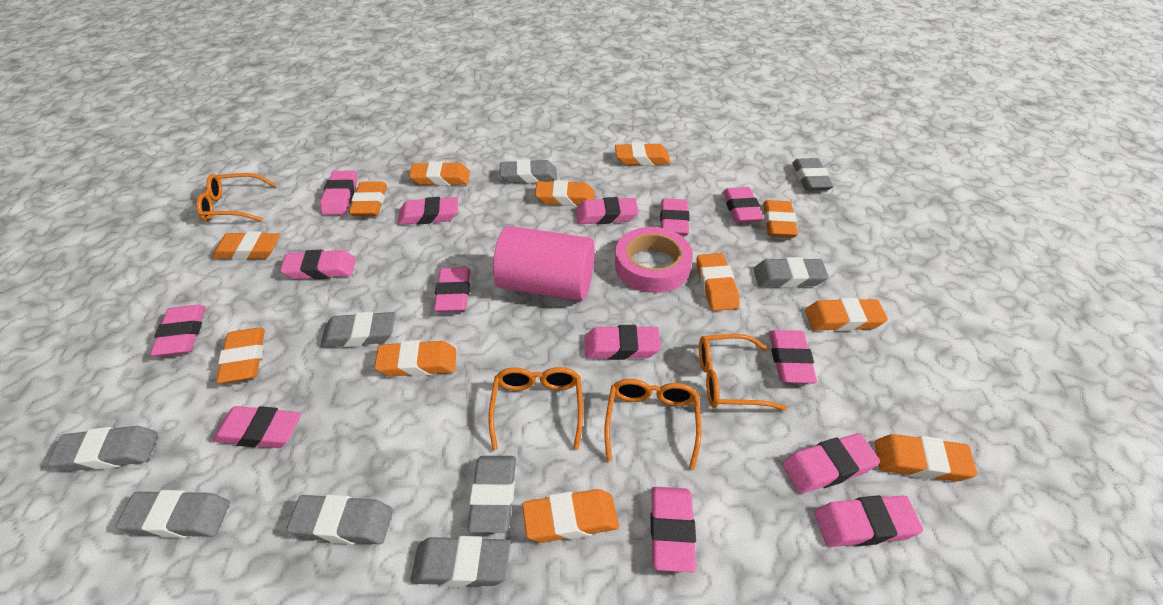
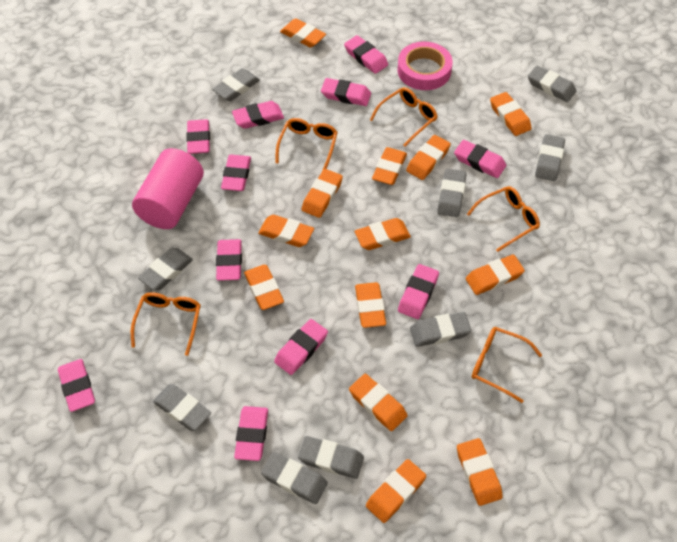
orange eraser: [212,231,280,260] [216,328,265,383] [349,182,387,216] [374,340,456,377] [409,161,470,186] [522,489,619,543] [535,180,595,206] [615,143,671,166] [697,253,740,311] [763,200,798,238] [805,298,888,331] [875,434,977,481] = 12 -> [244,265,284,310] [258,215,314,247] [280,18,326,48] [302,169,343,218] [349,374,407,431] [355,218,411,250] [355,282,386,328] [366,459,426,523] [372,147,407,185] [406,135,451,180] [457,438,503,506] [466,254,525,295] [490,92,532,136] = 13
orange glasses: [196,173,276,222] [488,367,583,450] [604,379,701,470] [699,334,787,410] = 4 -> [131,292,201,356] [276,118,338,171] [370,87,438,147] [467,186,540,252] [472,327,542,403] = 5
pink eraser: [150,305,206,356] [213,406,301,448] [280,250,356,279] [320,170,357,215] [398,197,458,225] [434,267,470,312] [576,197,639,224] [585,325,661,360] [651,487,696,573] [660,198,690,236] [723,187,764,223] [769,330,817,383] [782,433,880,494] [815,495,923,547] = 14 -> [58,359,95,412] [186,119,210,154] [216,239,242,281] [221,155,251,191] [232,101,284,129] [234,406,268,461] [274,319,328,375] [321,78,371,106] [344,35,388,74] [398,264,439,319] [454,140,506,178] = 11

